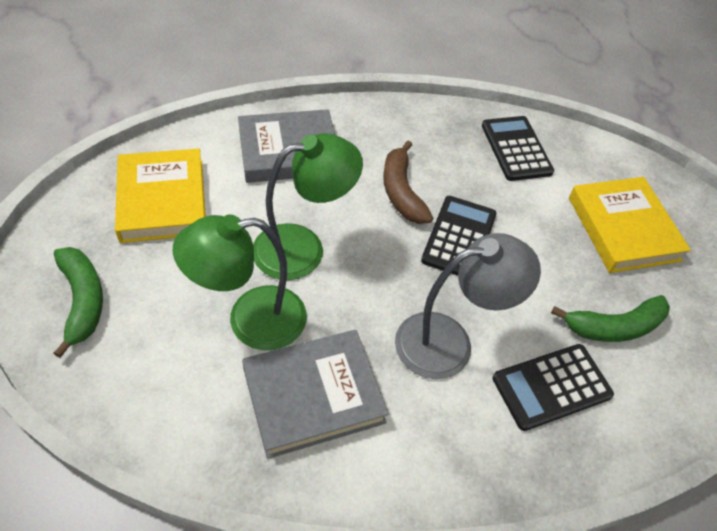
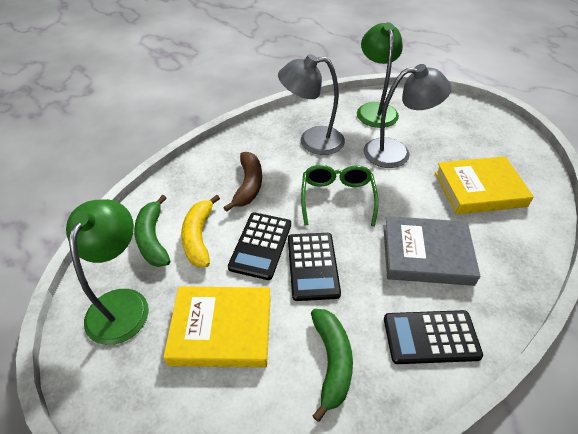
green glasses: none = 0 -> [301,165,379,227] = 1
grey book: [238,109,335,183] [242,330,389,459] = 2 -> [384,216,480,286] = 1
grey lamp: [395,233,541,379] = 1 -> [278,54,345,155] [363,64,451,168] = 2
yellow banana: none = 0 -> [181,195,220,267] = 1

